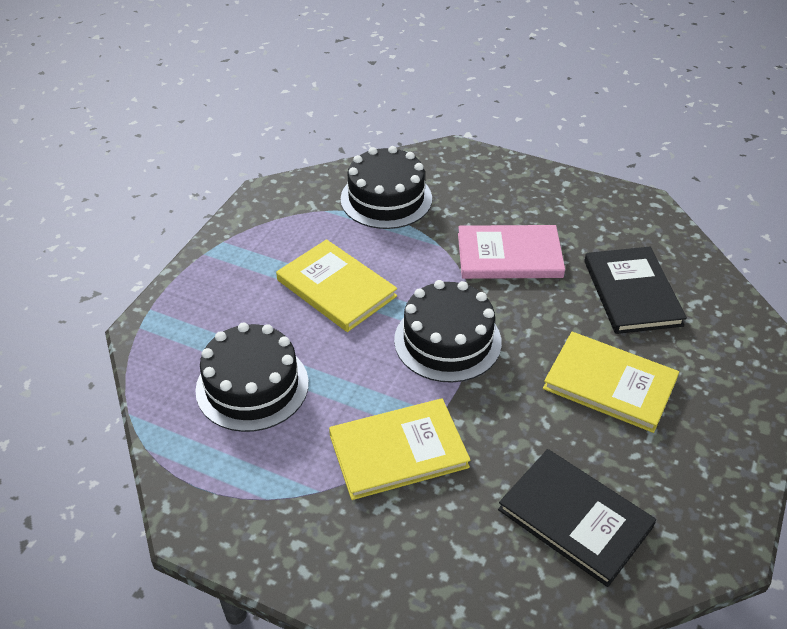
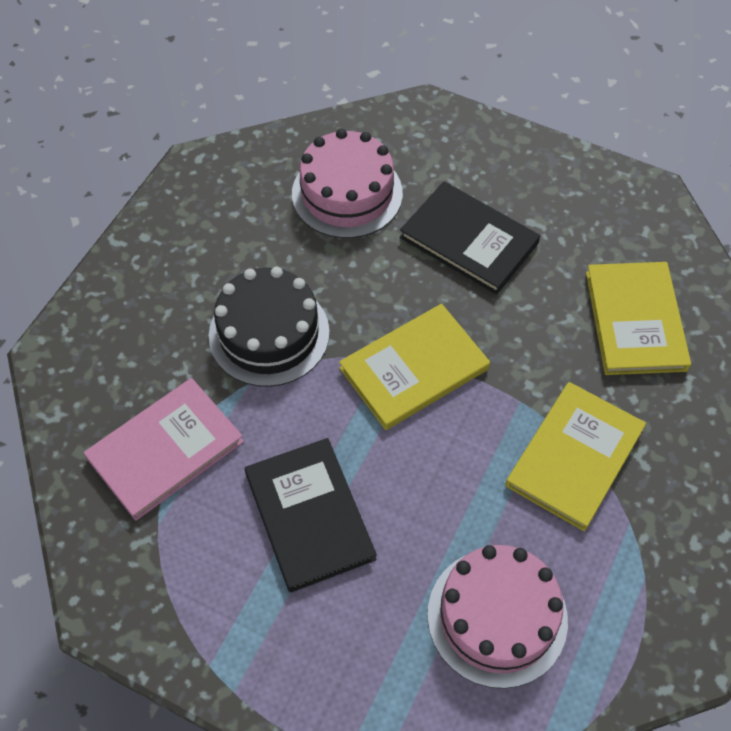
black cake: [195,323,309,432] [341,146,432,229] [394,280,502,383] = 3 -> [209,267,330,387] = 1
pink cake: none = 0 -> [292,129,403,238] [428,545,568,689] = 2

